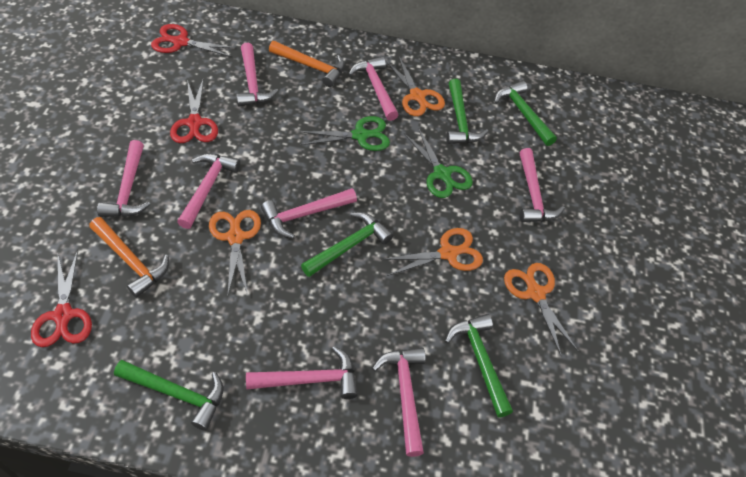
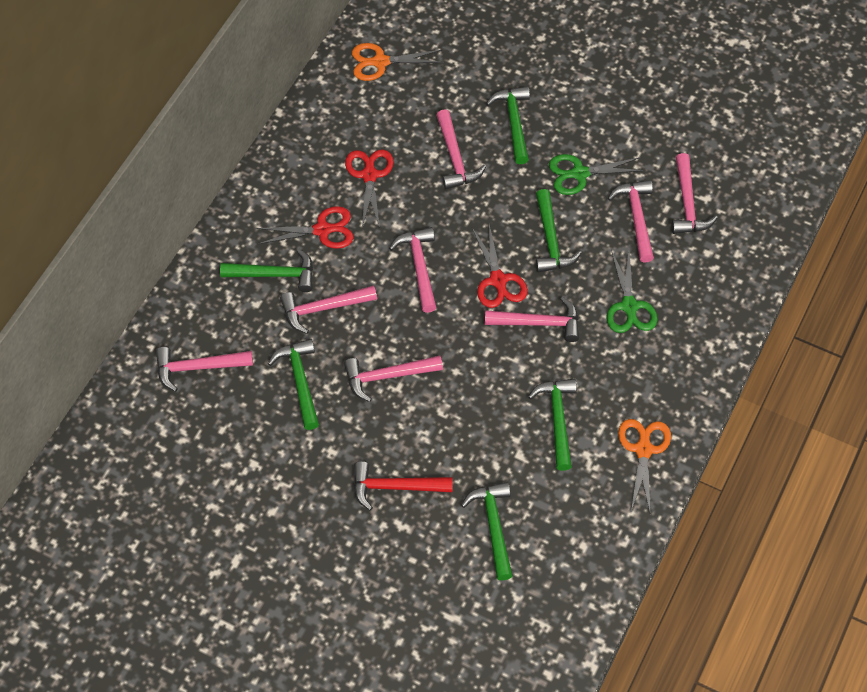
green hammer: [114,360,224,431] [301,212,393,277] [445,314,513,417] [446,79,488,144] [494,81,557,146] = 5 -> [220,248,313,292] [268,339,319,430] [461,482,513,580] [486,86,530,164] [528,378,577,471] [536,189,582,273] = 6
orange hammer: [89,217,169,298] [269,41,345,87] = 2 -> none = 0
orange scissors: [209,210,261,295] [381,228,483,276] [385,57,445,116] [504,263,578,355] = 4 -> [352,43,444,81] [618,419,671,512] = 2
red hammer: none = 0 -> [354,461,453,511] = 1

